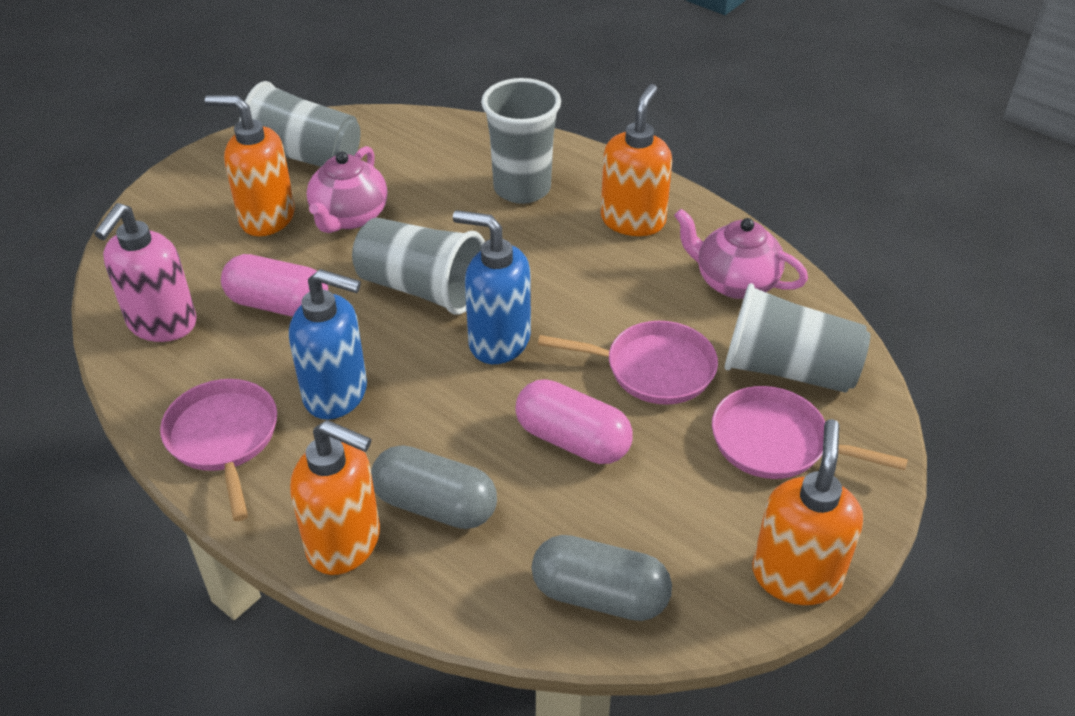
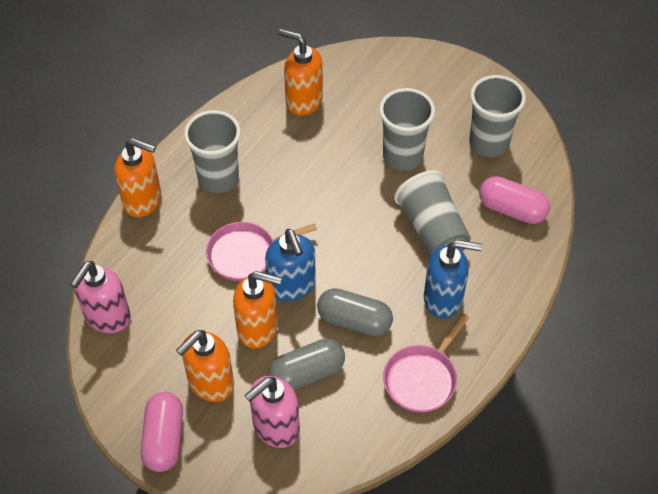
pink pan: [160,379,277,521] [538,321,718,405] [712,386,908,479] = 3 -> [206,222,317,281] [383,313,470,413] = 2
pink soap dispenser: [94,203,197,342] = 1 -> [70,261,131,333] [244,376,300,448] = 2
pink teapot: [307,146,388,233] [674,209,808,299] = 2 -> none = 0

